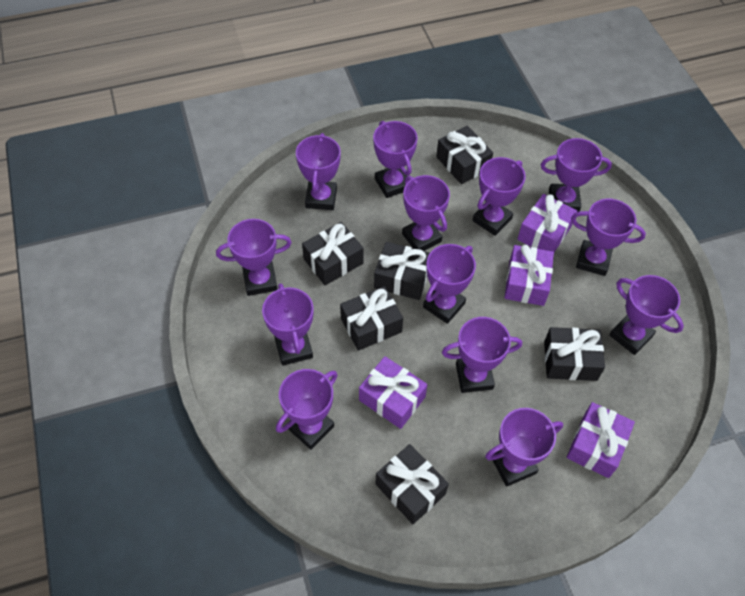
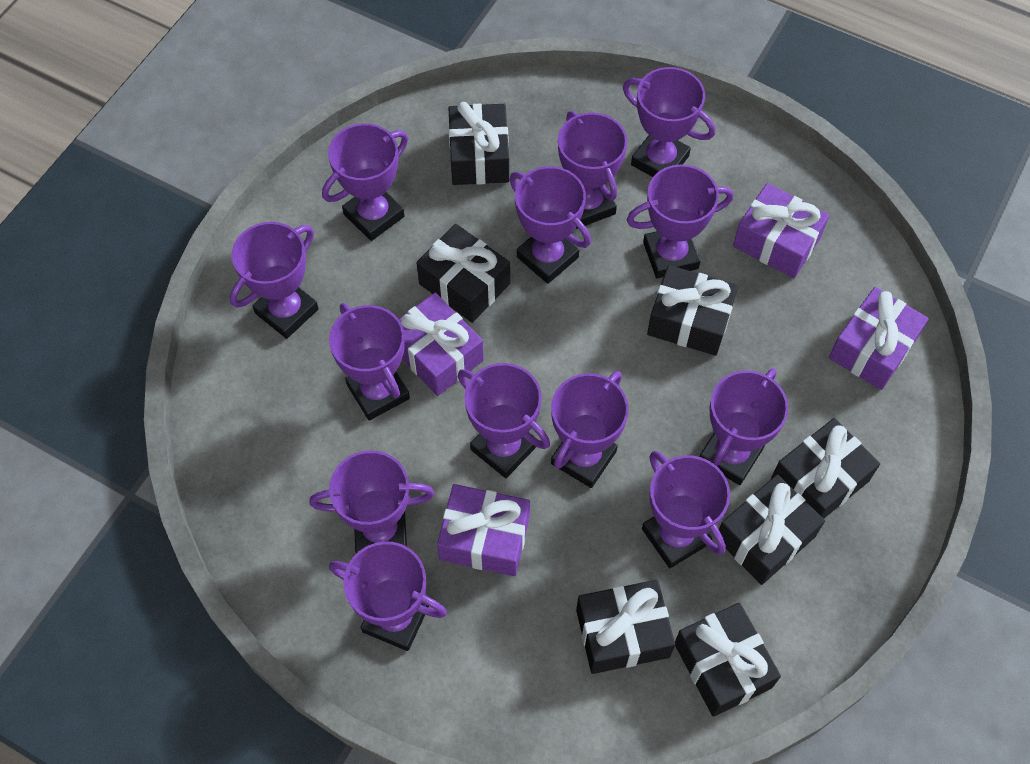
black gift: [302,222,364,285] [340,286,403,351] [374,242,430,300] [376,444,449,524] [436,126,493,184] [544,327,605,381] = 6 -> [416,224,510,323] [449,102,509,185] [576,580,675,674] [647,265,738,356] [675,602,781,717] [719,474,825,585] [771,418,880,519] = 7

